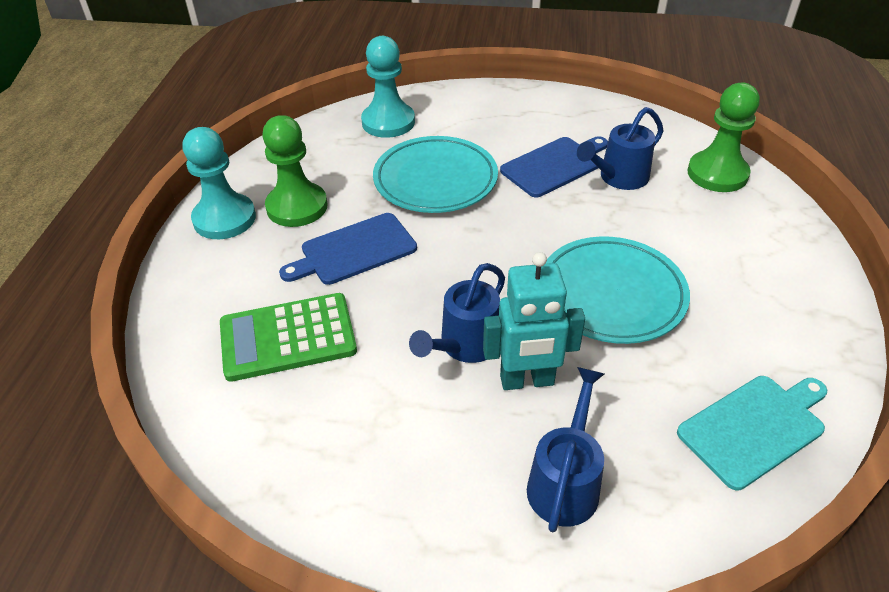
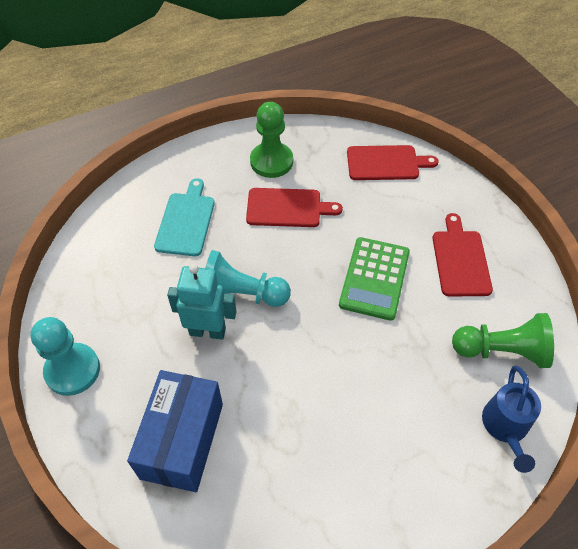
blue box: none = 0 -> [127,370,223,492] = 1
blue cutting board: [279,213,417,285] [500,136,608,197] = 2 -> none = 0
blue watering can: [409,263,505,363] [527,367,604,532] [577,107,663,190] = 3 -> [482,366,541,473] = 1
red cutting board: none = 0 -> [246,188,343,227] [347,145,438,180] [432,213,493,297] = 3
turquoise plate: [373,136,498,213] [546,236,690,344] = 2 -> none = 0

